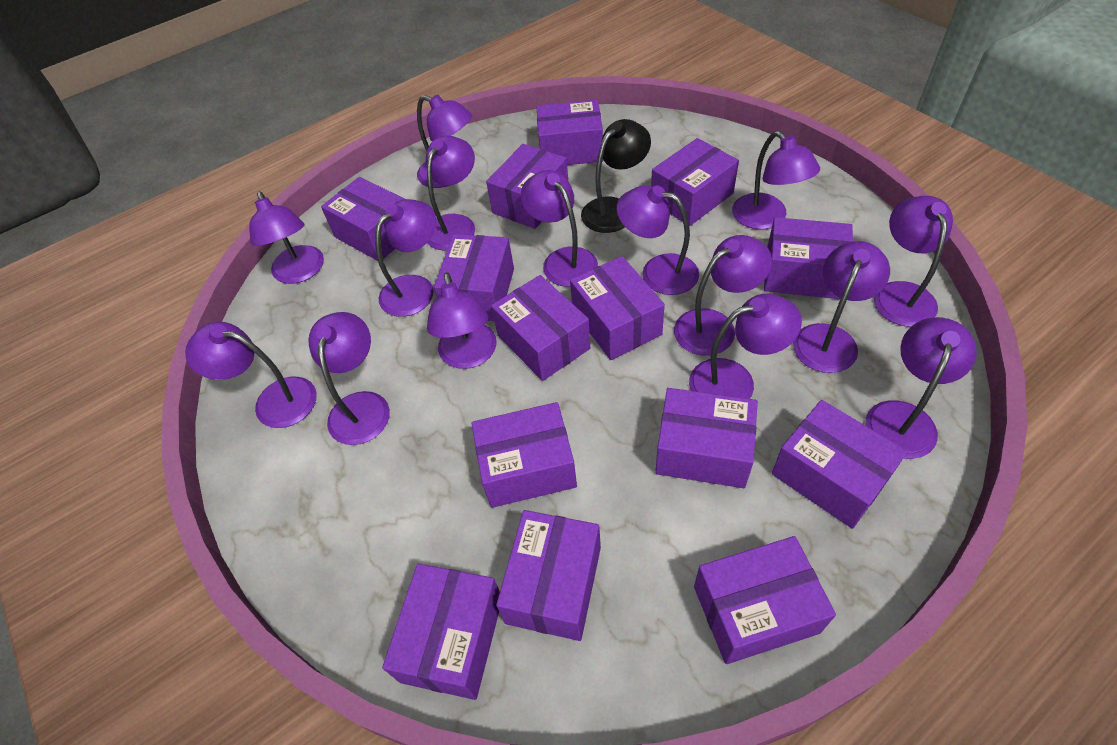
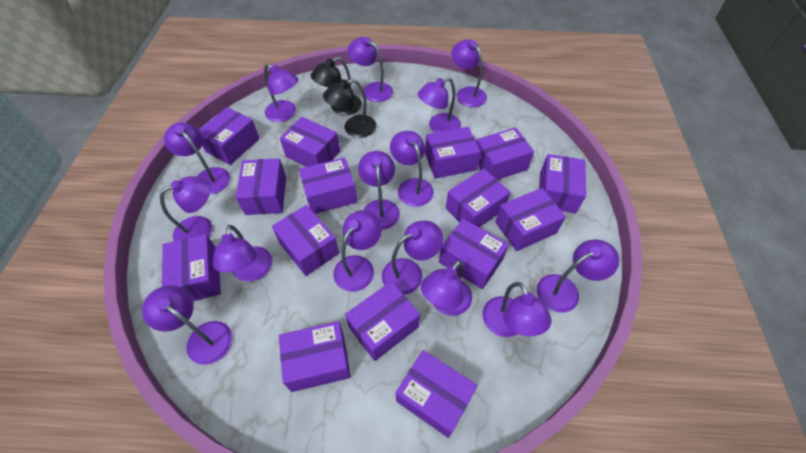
black lamp: [581,119,651,233] = 1 -> [311,57,362,115] [323,79,377,138] = 2
purple box: [321,177,404,261] [382,563,500,700] [434,234,514,321] [471,402,577,508] [486,144,568,229] [491,275,591,381] [496,510,601,641] [536,100,603,165] [570,256,665,360] [651,138,739,226] [655,388,758,488] [694,536,836,664] [764,217,853,299] [772,400,907,529] = 14 -> [162,234,221,301] [199,107,260,165] [236,158,286,215] [272,205,339,276] [279,321,351,392] [280,117,340,167] [299,157,357,214] [345,281,420,361] [396,350,478,438] [425,127,480,179] [439,218,509,289] [446,169,511,227] [476,128,534,180] [495,188,566,251] [539,154,586,214] = 15

